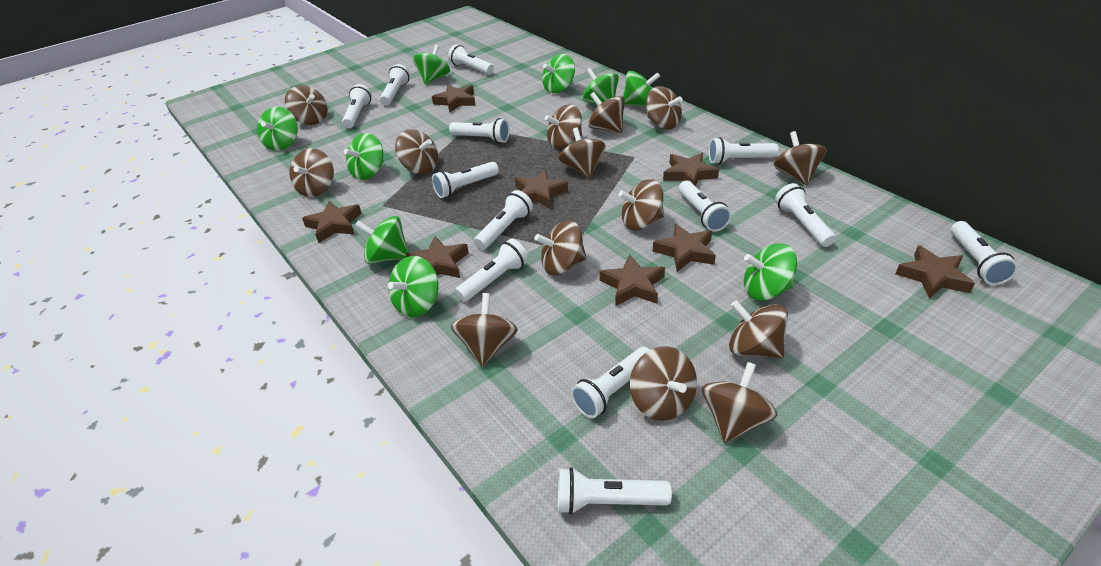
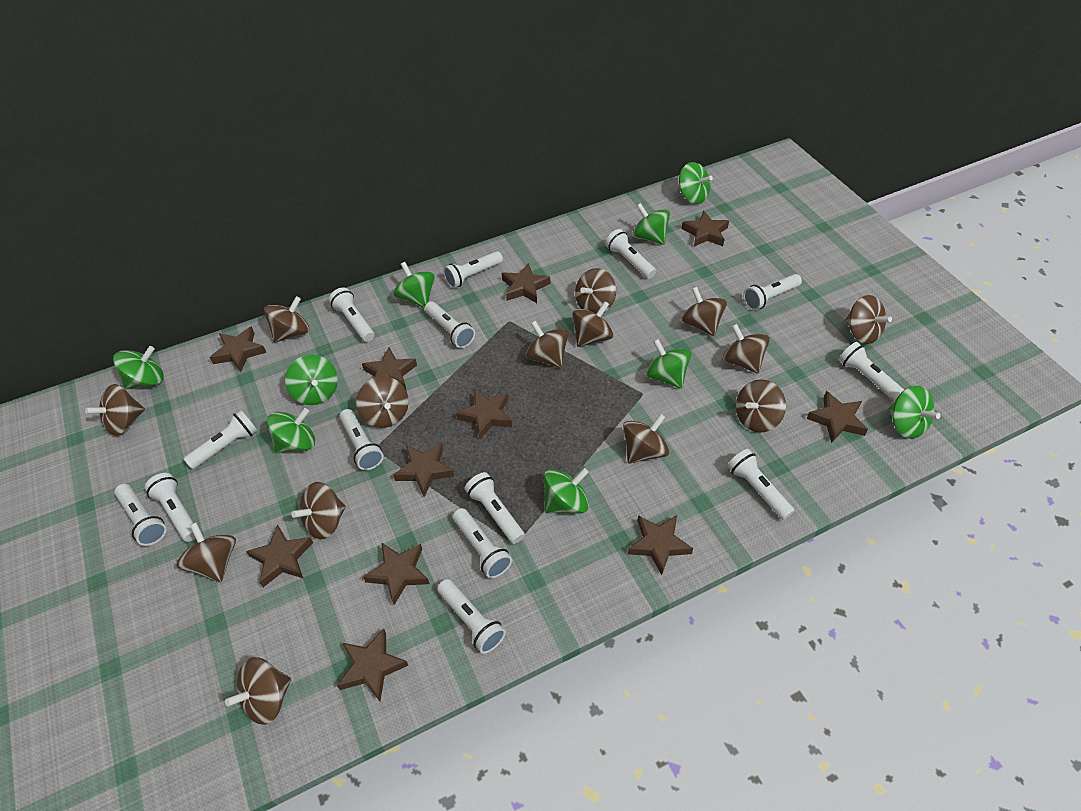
brown star: [302,201,362,243] [406,236,469,278] [432,85,476,112] [515,170,568,209] [599,254,665,306] [653,224,716,272] [663,153,719,186] [896,245,975,299] = 8 -> [209,326,266,372] [246,524,313,587] [337,628,409,701] [362,347,417,391] [363,543,430,605] [393,443,454,497] [456,389,512,439] [502,263,550,303] [628,515,693,575] [681,211,729,247] [806,391,868,443] = 11
white flashlight: [342,84,372,128] [380,64,410,105] [432,162,499,198] [448,44,494,74] [449,118,510,143] [455,239,528,302] [474,190,533,250] [558,467,672,515] [571,347,650,418] [679,181,731,232] [709,137,779,164] [775,183,836,247] [951,221,1018,285] = 13 -> [114,484,167,546] [145,473,196,542] [184,410,258,469] [329,288,374,342] [339,409,384,470] [425,301,475,348] [437,579,506,654] [443,251,503,288] [453,508,512,578] [465,472,525,544] [605,229,656,279] [727,449,795,520] [743,274,802,310] [839,342,904,401] = 14

